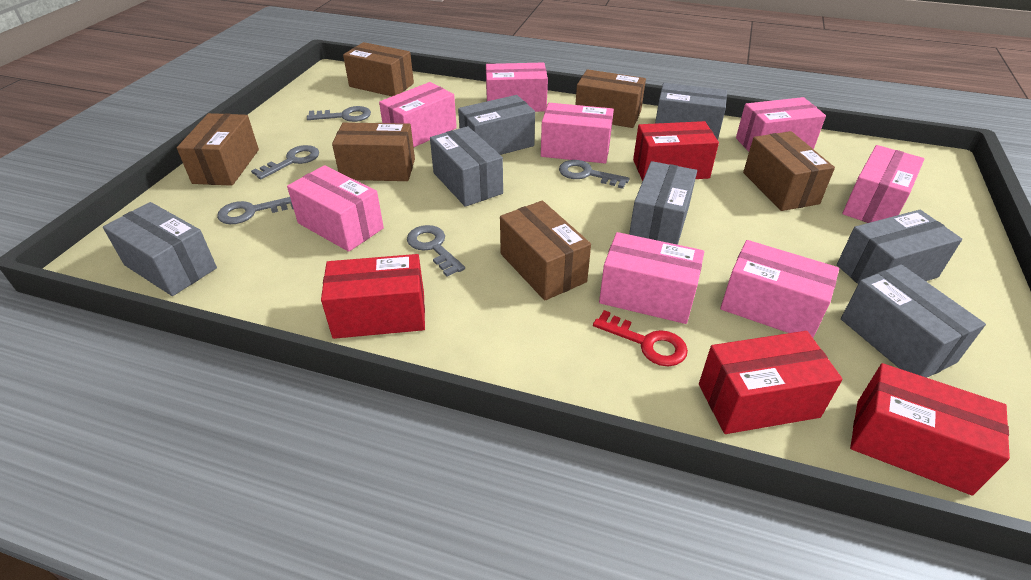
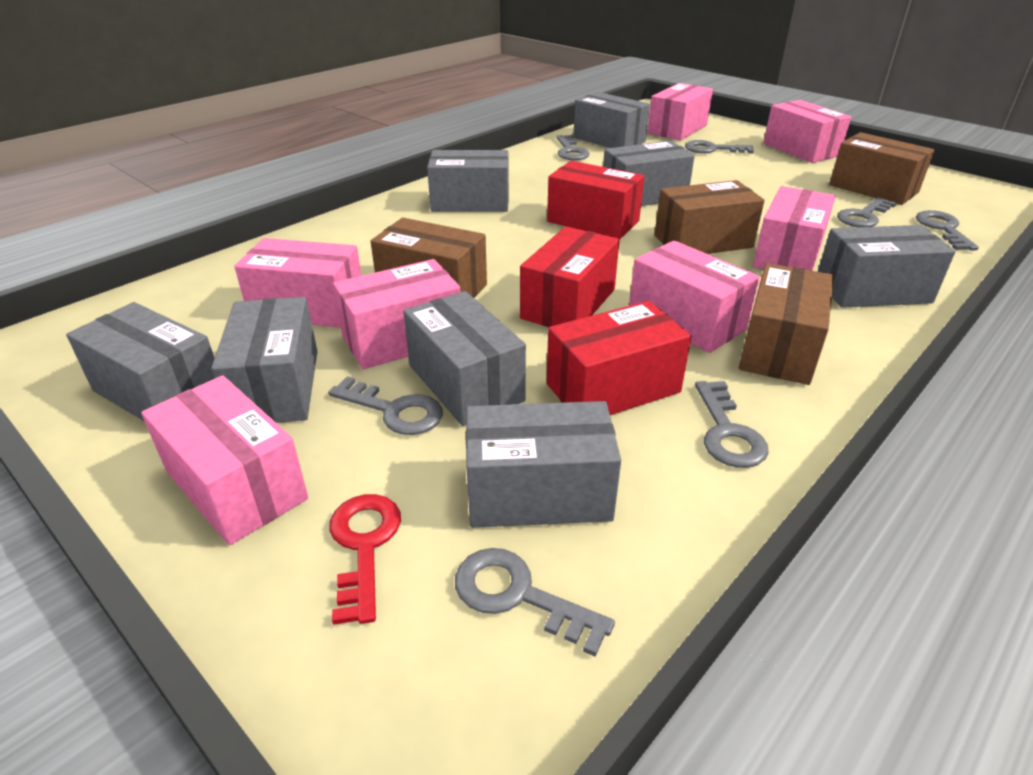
brown box: [177,113,259,186] [332,122,415,181] [343,42,414,96] [500,201,591,301] [575,69,646,128] [743,131,835,211] = 6 -> [371,218,487,298] [654,180,764,254] [739,263,834,385] [829,132,935,205] = 4
grey box: [103,202,217,296] [430,126,503,207] [458,95,535,155] [629,161,697,245] [655,83,727,140] [837,210,962,284] [841,264,986,378] = 7 -> [66,302,214,422] [211,297,318,423] [403,291,526,426] [427,150,509,212] [466,401,621,528] [573,92,650,148] [603,141,695,206] [818,225,955,308] = 8
grey key: [217,197,293,224] [251,145,319,179] [307,106,371,122] [407,225,465,277] [559,160,630,189] = 5 -> [328,376,443,435] [455,548,615,657] [556,135,590,160] [685,140,754,153] [695,381,769,468] [837,197,897,227] [916,210,979,250] = 7
pink box: [287,165,384,252] [379,82,457,147] [486,62,548,112] [541,103,614,163] [599,232,704,324] [720,240,839,338] [736,97,826,152] [842,145,924,223] = 8 -> [141,375,308,545] [234,238,362,328] [333,259,460,369] [629,241,760,353] [647,83,713,141] [753,186,836,271] [763,100,851,163] = 7
red box: [321,254,425,339] [633,121,719,181] [699,331,843,434] [850,363,1010,495] = 4 -> [520,226,620,327] [546,301,691,415] [547,161,644,239] = 3

